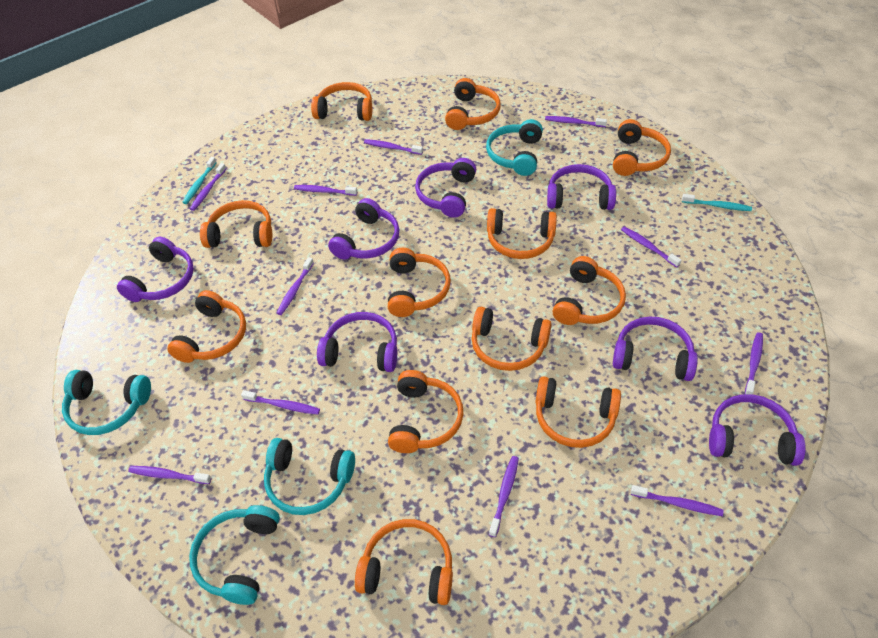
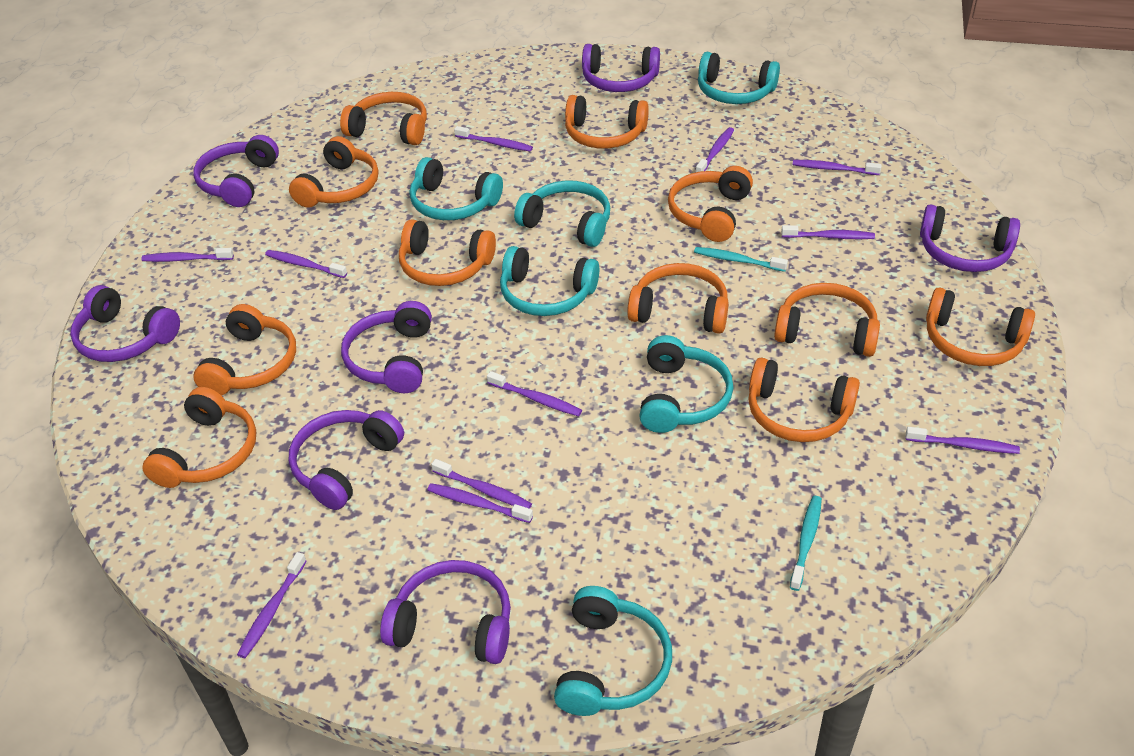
orange headphones: [167,290,246,363] [200,200,272,248] [311,82,372,121] [355,519,453,605] [388,248,451,317] [388,370,463,453] [445,78,501,130] [472,307,551,371] [487,208,557,259] [535,376,621,448] [553,256,626,325] [613,119,671,176] = 12 -> [142,387,256,488] [194,304,296,395] [289,136,378,208] [340,92,427,145] [399,219,496,286] [565,95,649,149] [627,263,729,334] [668,166,753,242] [748,357,860,442] [774,283,880,357] [926,287,1035,366] = 11
turquoise headphones: [62,370,151,435] [189,505,280,605] [264,438,355,515] [486,119,543,176] = 4 -> [409,157,503,220] [500,246,599,316] [514,180,610,247] [554,586,672,716] [639,335,733,433] [698,52,780,104] = 6

